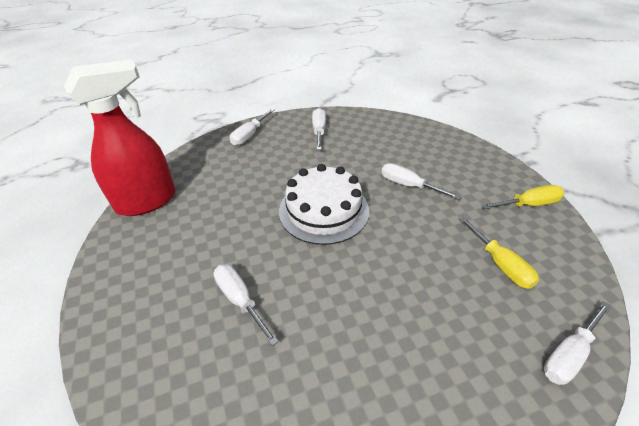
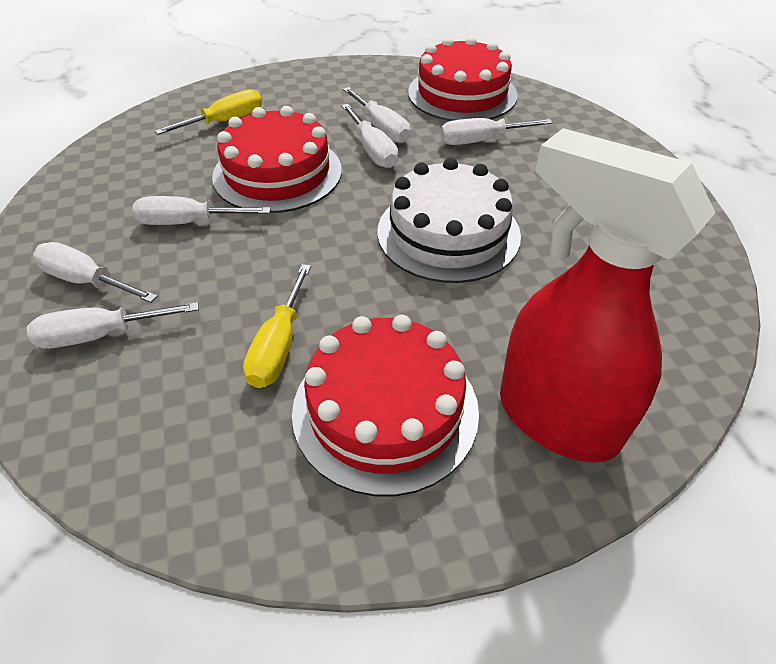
red cake: none = 0 -> [212,106,342,213] [292,315,479,496] [408,36,518,121] = 3
white screwdriver: [213,264,279,346] [230,109,274,146] [312,108,326,150] [381,163,461,199] [543,302,612,385] = 5 -> [27,302,199,349] [33,242,158,303] [132,196,271,225] [341,104,398,168] [343,87,410,143] [440,118,553,145] = 6

